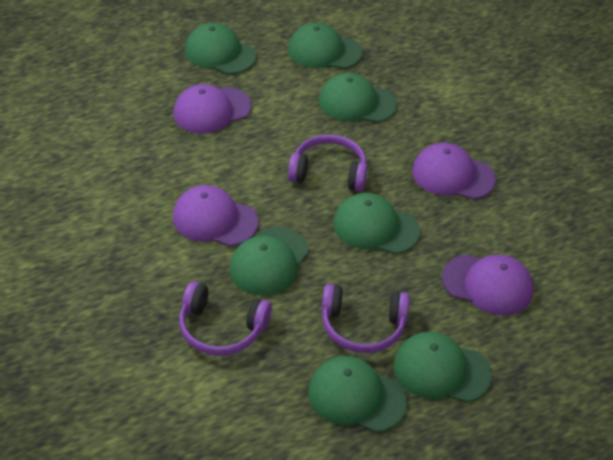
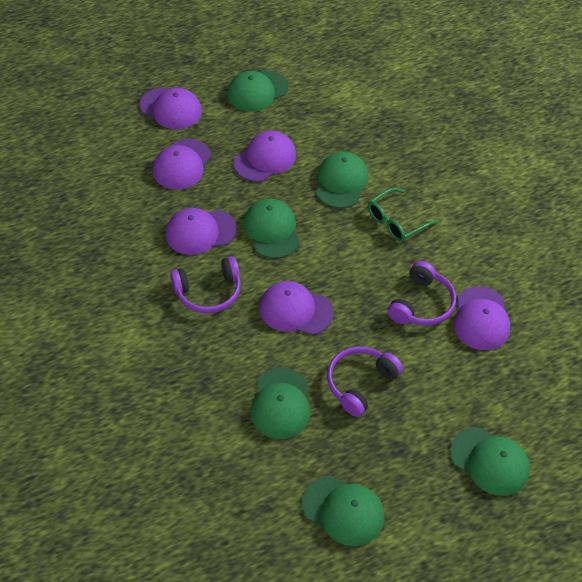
green cap: [185,23,257,74] [229,227,309,296] [288,23,363,69] [308,356,408,432] [319,73,397,123] [333,193,420,254] [393,332,492,402] = 7 -> [227,70,288,112] [243,198,300,259] [250,368,310,439] [302,476,384,546] [316,151,368,208] [450,427,530,496] = 6
green glasses: none = 0 -> [368,188,438,242] = 1
purple cap: [173,185,259,246] [174,84,251,134] [412,143,496,200] [442,254,534,315] = 4 -> [139,87,202,129] [153,139,211,189] [166,208,237,255] [233,130,296,182] [259,281,334,335] [453,286,511,350] = 6

